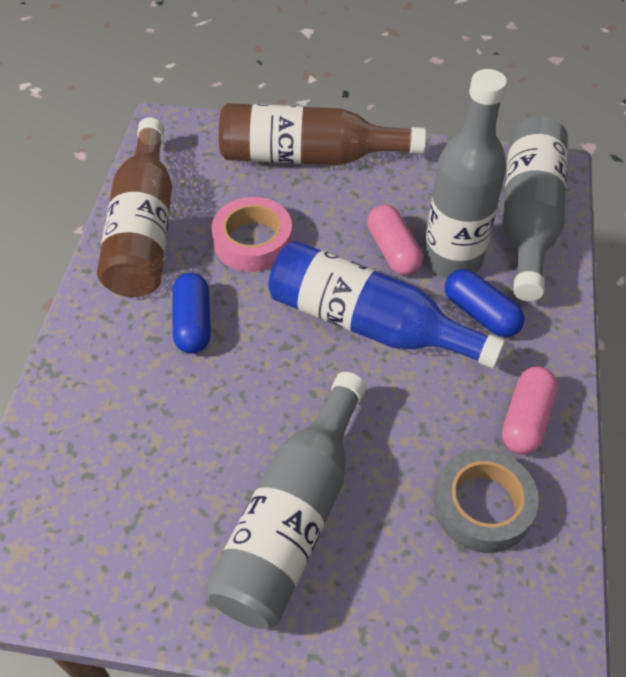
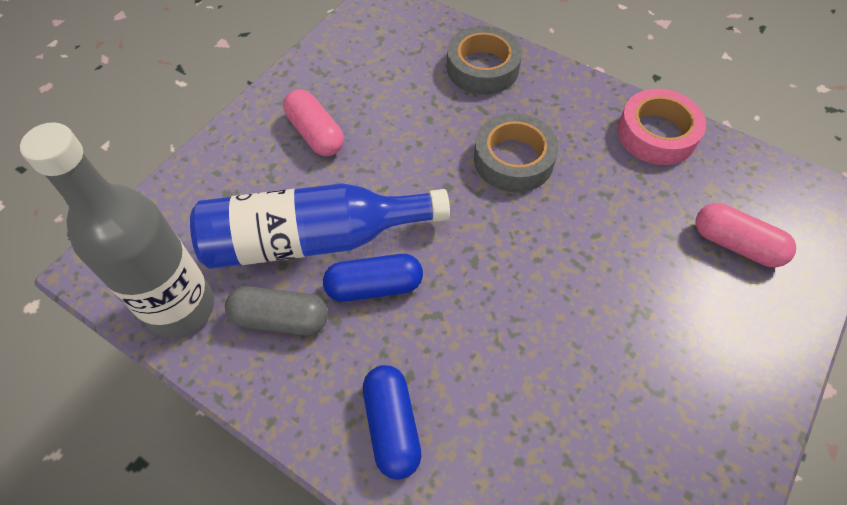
brown bottle: [97,118,172,297] [219,103,426,165] = 2 -> none = 0
grey bottle: [205,372,367,629] [424,69,507,278] [502,116,568,301] = 3 -> [20,122,214,338] = 1
grey capsule: none = 0 -> [225,286,328,335] = 1
grey tape: [434,449,539,553] = 1 -> [447,26,522,95] [474,113,559,192] = 2

